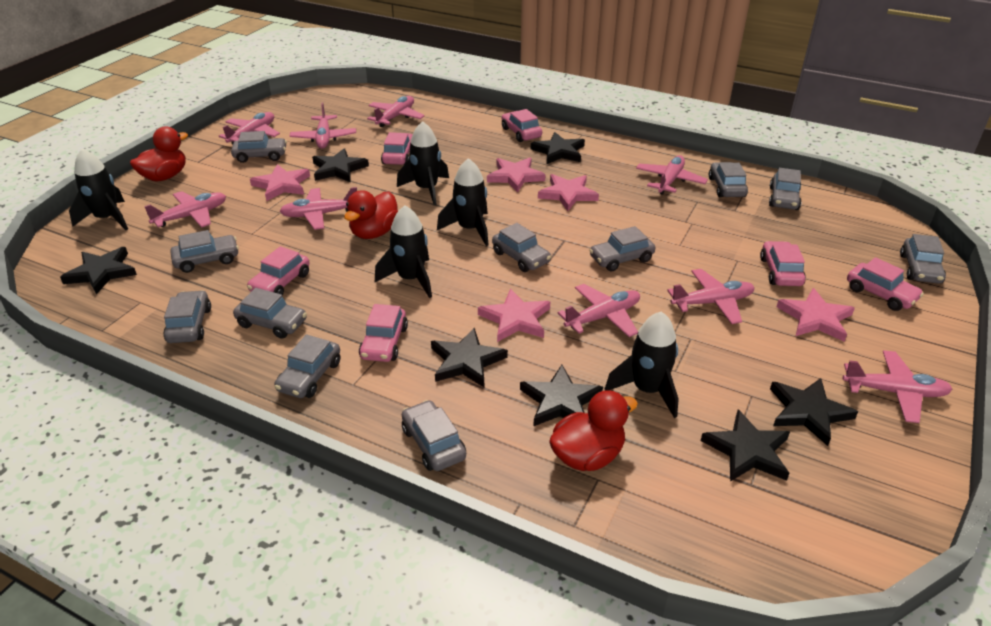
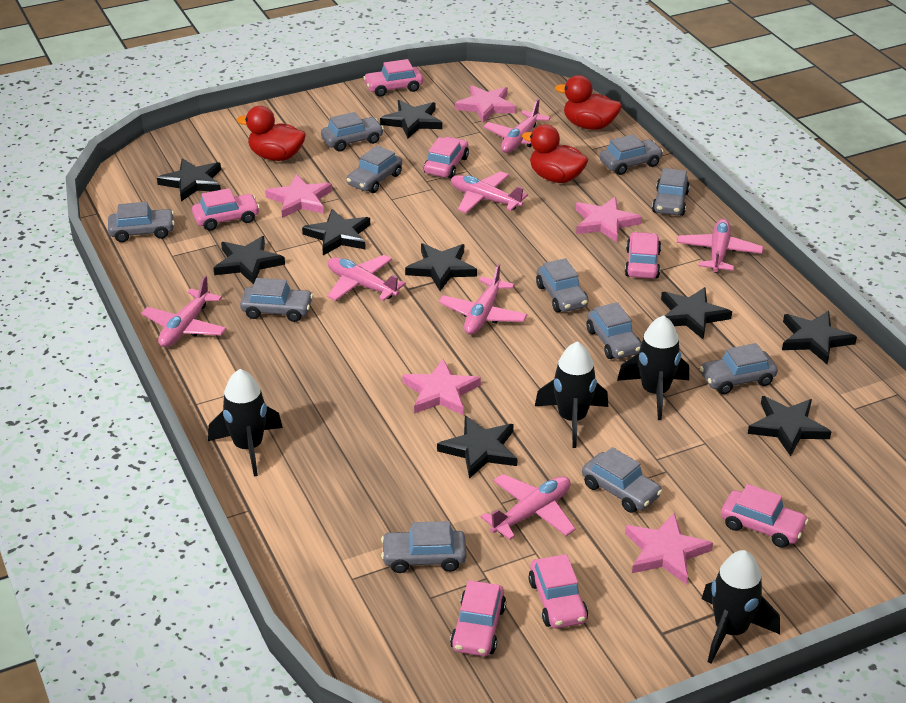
black rocket: [69,149,128,230] [375,205,432,298] [397,121,449,205] [437,158,489,246] [605,312,679,418] = 5 -> [208,369,283,477] [535,341,608,448] [617,315,689,420] [702,550,780,664] = 4
black star: [60,247,137,295] [312,148,369,182] [431,327,508,387] [520,365,603,426] [531,132,585,164] [701,409,790,482] [770,378,858,446] = 7 -> [157,158,221,201] [214,236,285,284] [302,209,370,255] [380,100,442,138] [405,243,477,291] [437,415,518,479] [661,287,732,340] [748,396,831,457] [782,311,857,364] = 9
pink car: [247,246,309,295] [359,304,408,362] [381,132,412,165] [502,109,542,142] [760,241,806,286] [847,257,924,311] = 6 -> [192,188,260,231] [363,59,423,97] [424,137,469,178] [450,580,506,656] [529,554,588,628] [625,232,661,279] [721,484,809,548] = 7
pink plane: [144,191,226,228] [219,112,280,145] [279,187,357,230] [290,102,356,149] [367,96,425,127] [558,284,640,337] [636,155,708,195] [667,269,755,324] [843,350,952,423] = 9 -> [141,276,227,347] [327,255,406,301] [439,263,527,335] [451,171,528,213] [481,474,576,540] [483,99,551,153] [677,219,763,273] = 7

